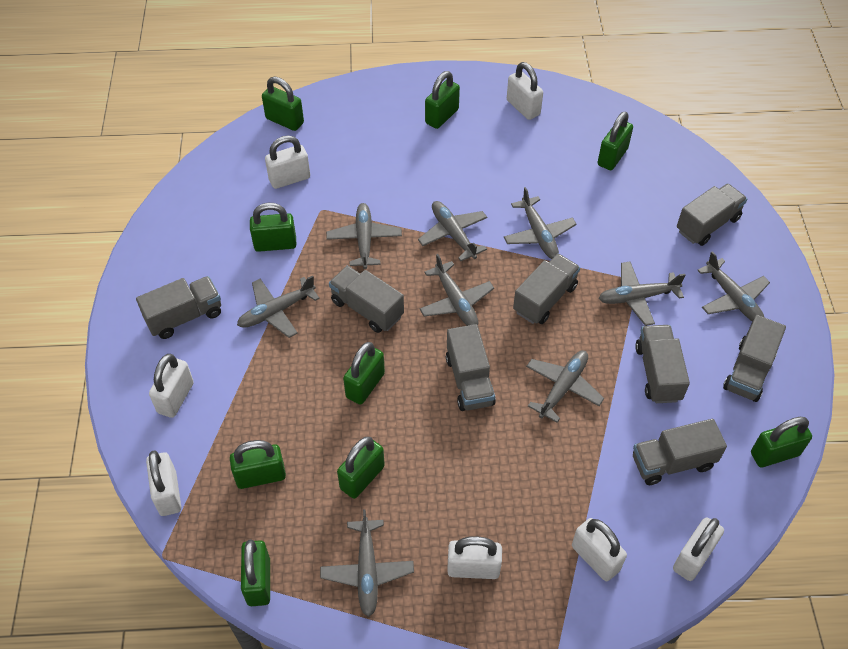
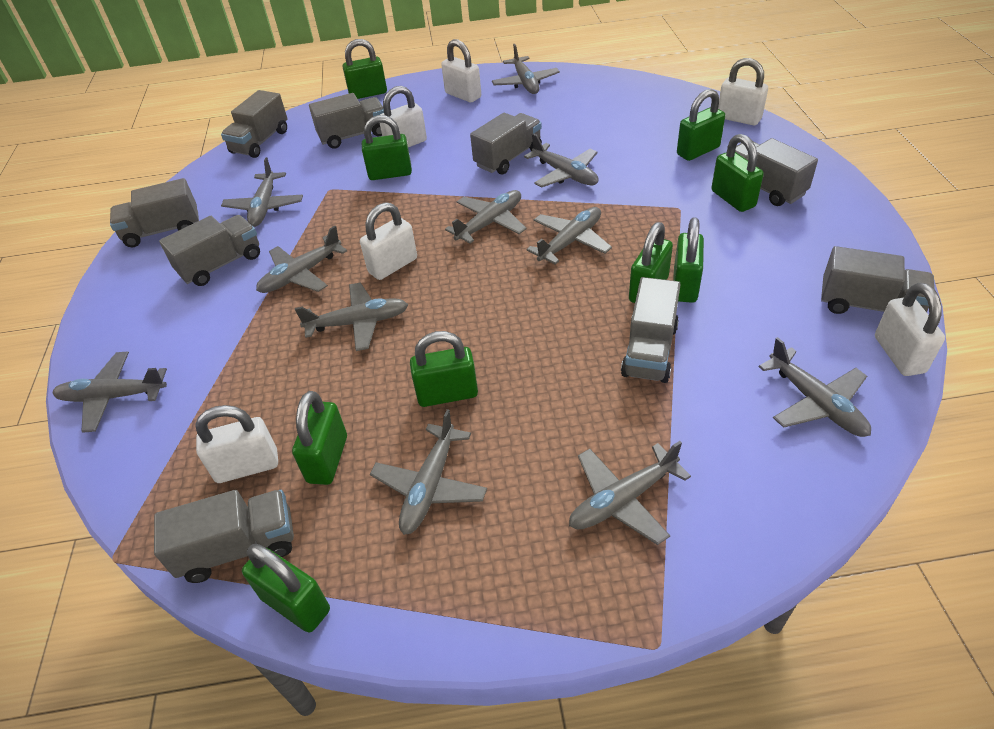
grey plane: [237,275,320,338] [320,509,414,617] [326,203,402,269] [418,201,487,261] [419,254,494,326] [504,187,577,259] [526,351,604,423] [598,261,685,326] [697,251,770,322] = 9 -> [52,351,167,433] [221,157,303,227] [256,226,347,293] [295,282,408,351] [370,409,487,535] [445,190,527,243] [492,44,560,94] [524,133,599,188] [527,207,612,265] [569,441,691,545] [759,337,871,437] = 11
grey truck: [136,276,221,339] [329,266,404,333] [446,324,496,411] [513,253,580,324] [633,419,727,485] [635,325,690,403] [677,184,747,246] [723,315,786,402] = 8 -> [110,178,199,248] [154,490,294,583] [159,215,260,286] [221,90,287,158] [309,93,384,149] [470,113,542,174] [621,277,681,383] [735,138,818,206] [821,246,935,314] = 9
white padlock: [146,450,181,516] [149,354,194,418] [265,135,310,189] [447,536,502,579] [507,62,543,120] [572,518,627,581] [673,517,724,581] = 7 -> [195,405,278,483] [360,202,417,280] [380,86,427,147] [441,39,481,102] [718,58,768,125] [875,283,945,376] = 6

